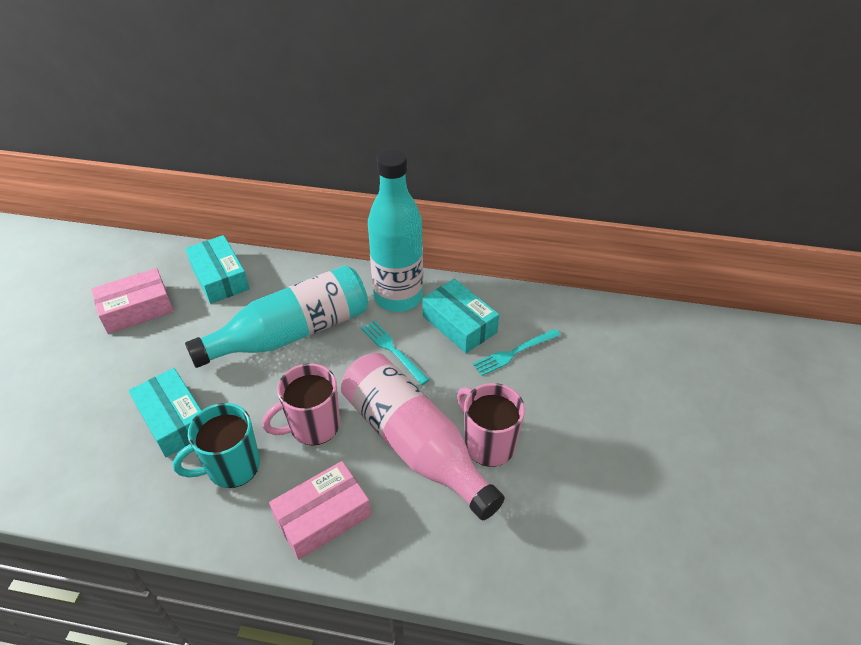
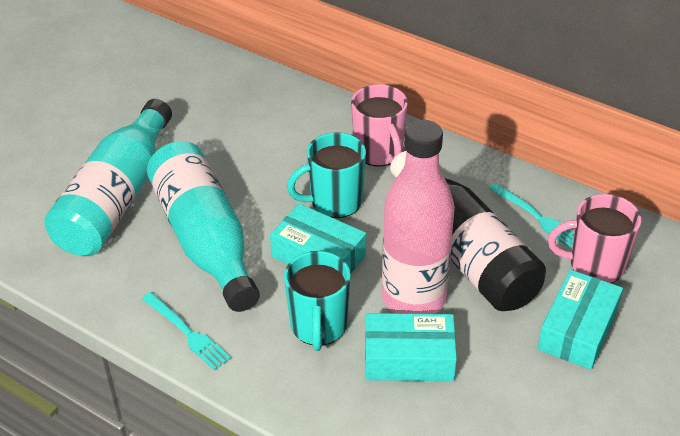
black bottle: none = 0 -> [390,151,546,311] = 1
pink box: [91,268,174,334] [269,461,371,560] = 2 -> none = 0
turquoise mug: [173,403,260,488] = 1 -> [284,251,351,351] [287,132,366,218] = 2

